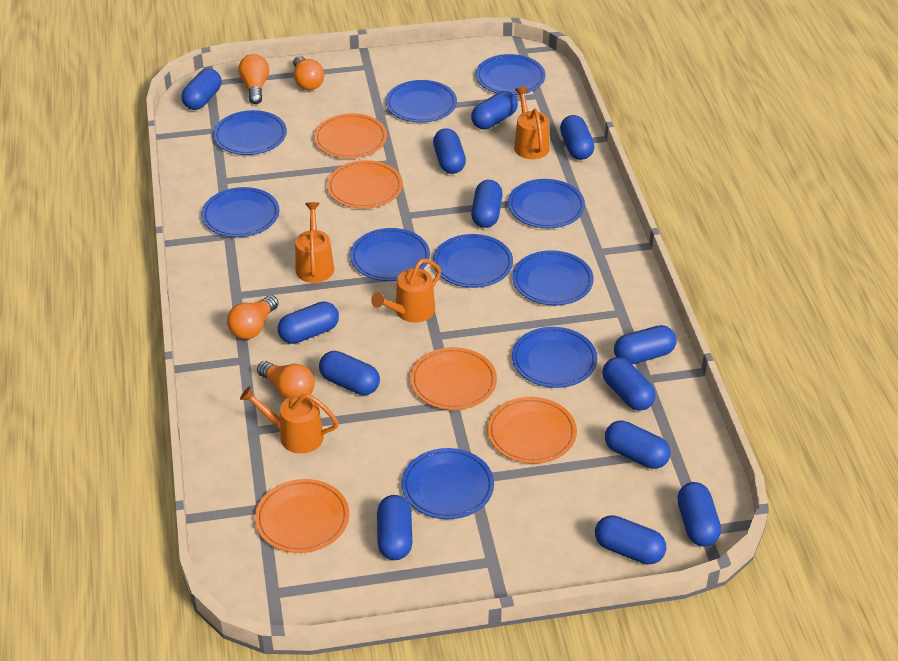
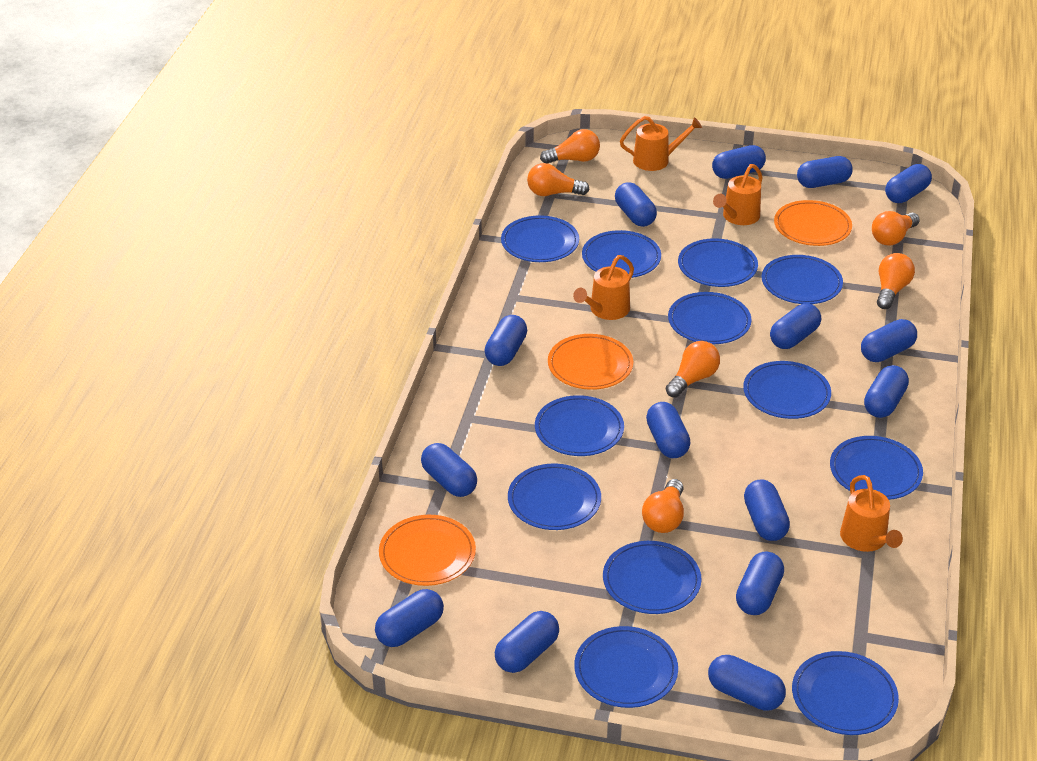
blue capsule: [181,68,221,110] [278,301,339,344] [319,351,380,395] [377,495,412,560] [433,128,466,174] [471,91,518,129] [471,180,503,228] [560,115,594,160] [595,515,666,564] [602,357,656,411] [605,421,670,469] [614,325,676,364] [677,482,721,546] = 13 -> [375,589,444,647] [421,443,477,497] [485,315,527,366] [495,611,559,673] [615,182,657,227] [646,402,691,458] [708,655,786,711] [712,145,766,179] [736,552,784,615] [744,480,790,541] [770,303,821,349] [797,156,853,188] [861,319,917,362] [864,365,909,418] [885,164,932,203] = 15
blue plate: [202,187,279,237] [213,110,287,155] [350,228,430,281] [386,80,457,123] [402,448,494,519] [433,234,513,288] [476,54,546,95] [508,179,585,228] [512,250,594,305] [512,327,597,388] = 10 -> [501,215,579,262] [508,464,601,530] [535,395,624,456] [574,626,678,708] [582,230,661,278] [603,541,701,614] [668,292,752,344] [678,238,758,287] [743,361,831,419] [762,255,843,304] [792,651,899,735] [830,436,923,500] = 12
orange light bulb: [227,295,279,340] [238,54,269,104] [257,361,315,399] [293,56,324,90] = 4 -> [527,163,590,196] [540,129,600,163] [642,479,684,533] [666,341,720,398] [872,211,920,246] [877,253,915,309] = 6
orange plate: [255,479,349,553] [314,113,387,158] [327,160,403,209] [410,347,497,410] [487,397,577,464] = 5 -> [379,515,476,586] [548,334,633,390] [774,200,852,246] = 3

